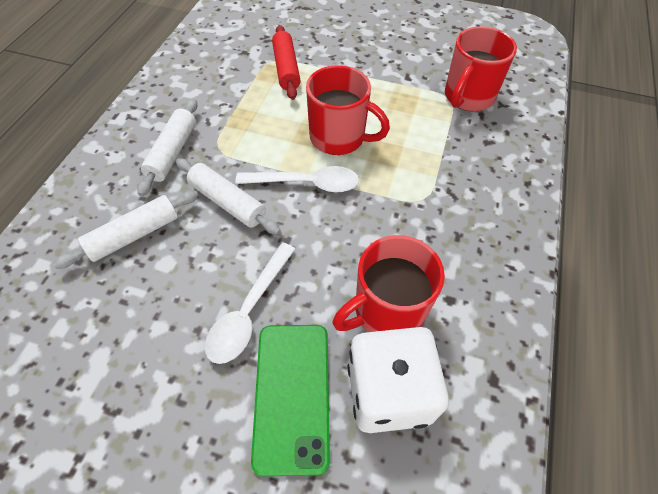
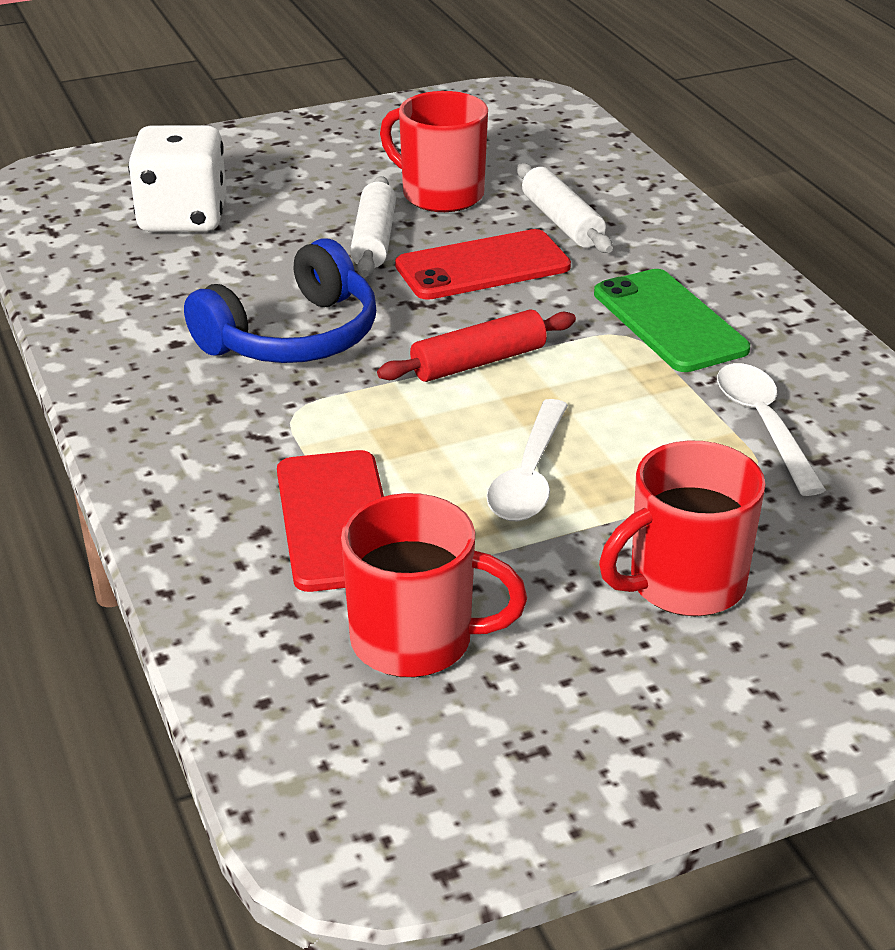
blue headphones: none = 0 -> [184,238,376,363] = 1
red phone: none = 0 -> [277,450,384,592] [395,229,571,300] = 2
white rolling pin: [53,191,199,269] [137,99,197,196] [176,158,281,234] = 3 -> [350,176,396,277] [517,163,613,253] = 2

